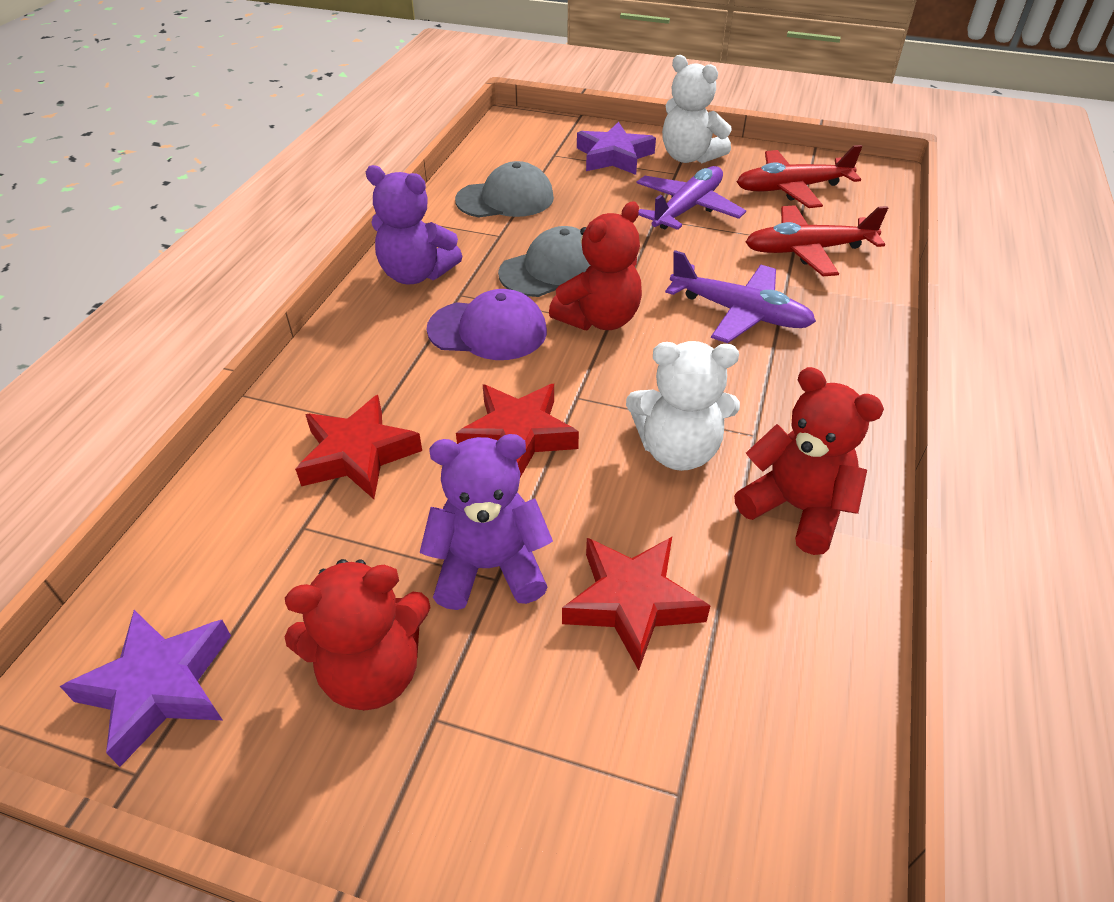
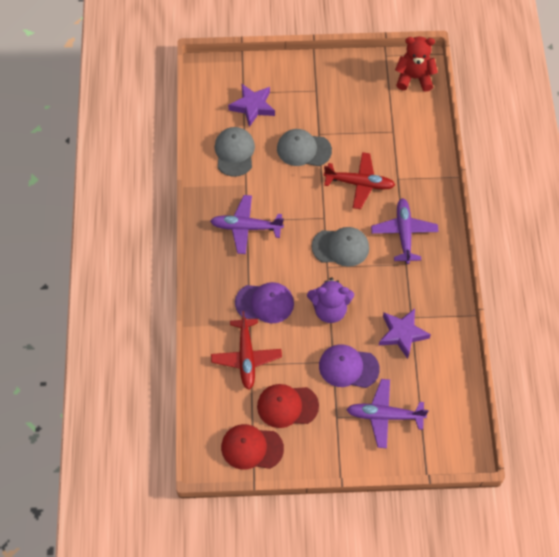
grey cap: [455,161,554,218] [498,226,590,297] = 2 -> [215,127,255,177] [277,129,332,166] [312,227,369,267] = 3
purple cap: [426,289,547,360] = 1 -> [235,282,294,323] [319,344,380,388] = 2
purple plane: [637,166,746,230] [665,250,816,343] = 2 -> [210,195,284,254] [346,379,428,448] [371,198,439,264] = 3
purple teddy bear: [366,165,462,284] [420,434,553,610] = 2 -> [307,277,354,323] = 1
red cap: none = 0 -> [221,424,284,470] [257,384,319,428] = 2
red star: [295,395,422,499] [456,384,579,477] [562,537,710,670] = 3 -> none = 0
red teddy bear: [285,559,431,710] [549,202,642,330] [734,367,884,555] = 3 -> [395,36,438,92] = 1
white teddy bear: [626,341,740,471] [662,55,731,163] = 2 -> none = 0

